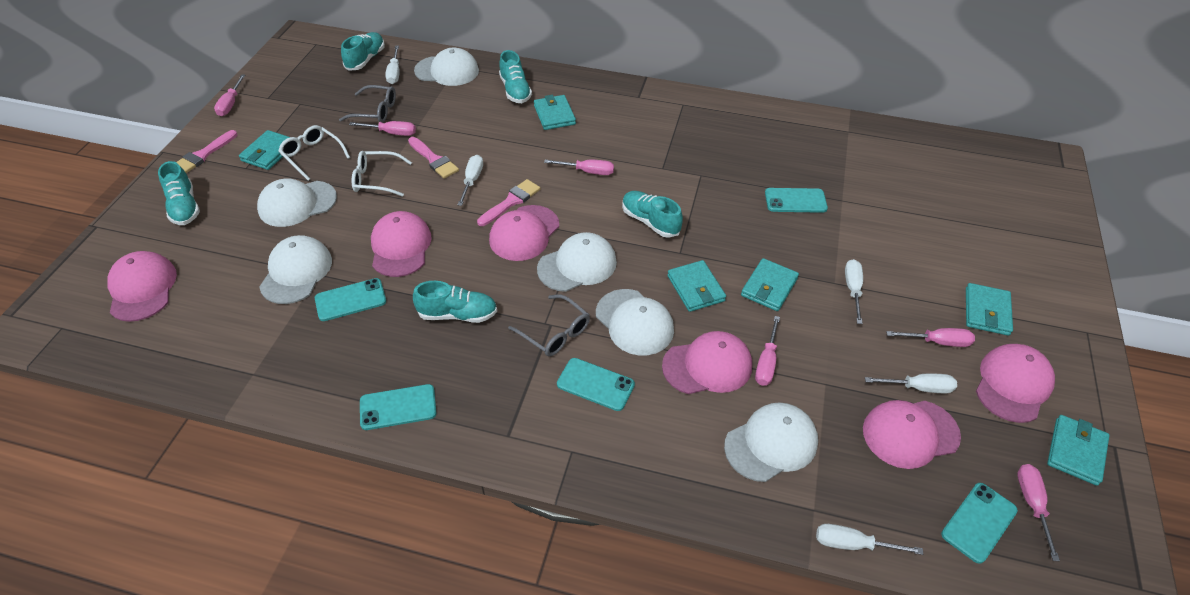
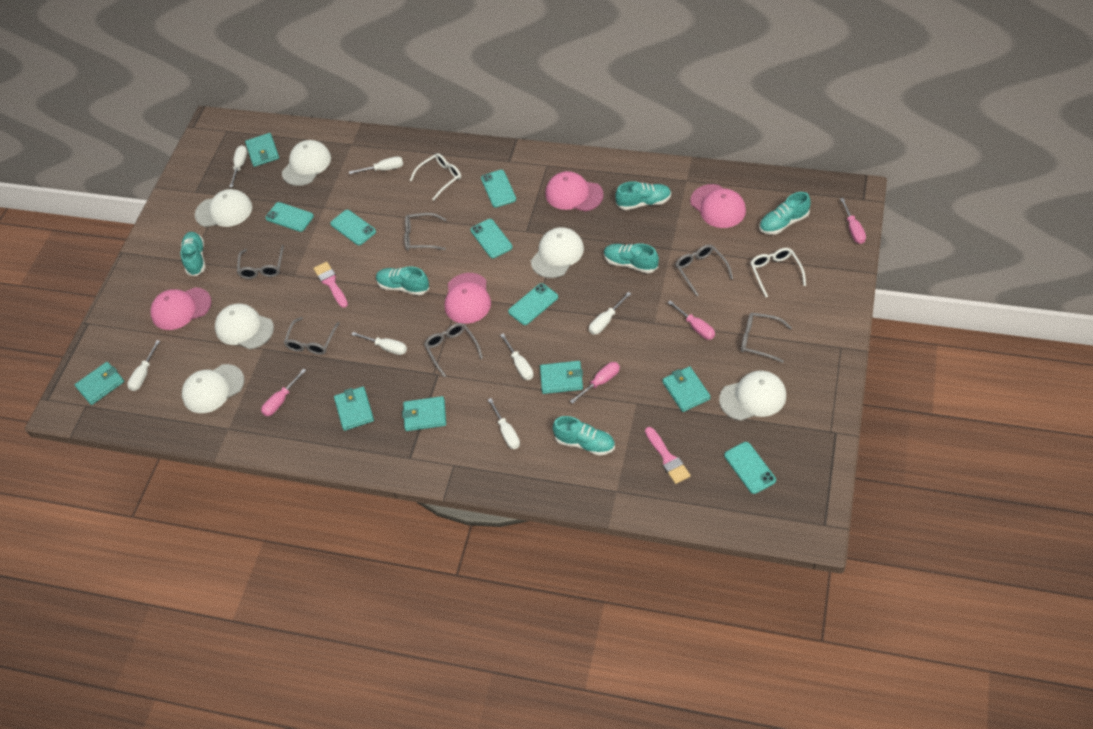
grey glasses: [339,85,396,123] [508,294,590,356] = 2 -> [237,245,284,279] [284,317,340,355] [404,213,446,251] [424,323,483,377] [675,244,733,296] [741,313,792,363] = 6
pink brush: [176,130,237,173] [408,137,459,179] [477,179,540,226] = 3 -> [313,262,348,308] [645,427,691,484] = 2
pink cap: [107,251,177,322] [371,211,432,277] [489,205,559,261] [662,331,752,394] [863,400,961,469] [976,344,1055,423] = 6 -> [150,287,212,330] [445,273,491,324] [546,171,604,212] [690,184,746,228] = 4
pink screwdriver: [214,74,245,116] [349,121,416,136] [544,160,614,175] [755,316,780,386] [886,328,975,347] [1017,464,1060,561] = 6 -> [261,369,306,416] [570,362,620,404] [668,300,715,340] [840,198,866,244] = 4
turquoise phone: [315,278,386,321] [360,384,436,430] [557,358,635,411] [765,188,828,213] [941,483,1018,564] = 5 -> [265,202,314,232] [330,210,376,245] [470,219,512,258] [481,170,516,208] [508,283,558,325] [724,442,776,494] = 6
turquoise shoe: [158,161,200,225] [341,32,385,71] [413,281,497,323] [499,50,532,103] [622,191,683,238] = 5 -> [180,232,205,276] [376,266,429,295] [553,416,615,456] [604,244,659,273] [615,181,671,210] [759,192,811,235] = 6
white screwdriver: [385,45,399,84] [457,155,483,206] [816,524,923,555] [845,259,863,324] [865,374,957,393] = 5 -> [127,340,160,391] [229,145,247,187] [349,157,403,174] [351,332,407,355] [488,398,520,449] [500,333,534,380] [589,292,631,335] = 7

